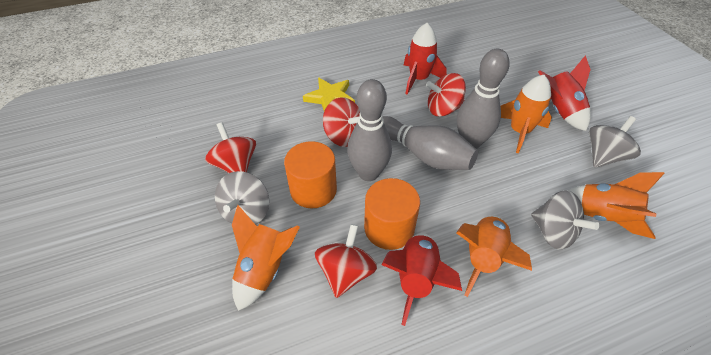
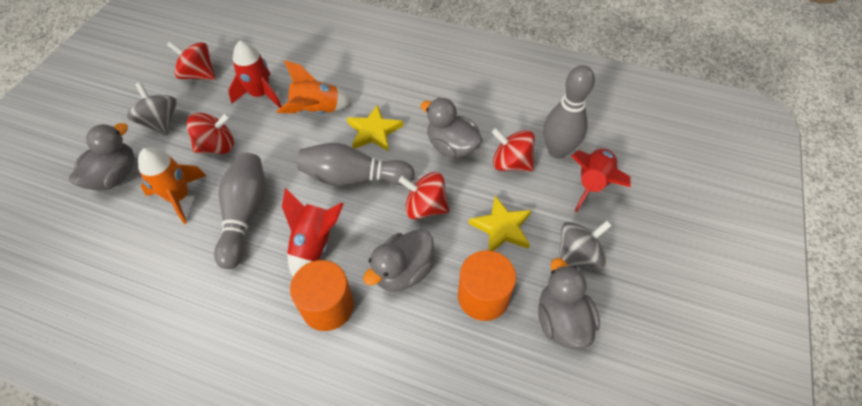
grey duck: none = 0 -> [69,123,135,190] [363,229,434,292] [420,98,482,158] [538,258,600,349] = 4
grey spinning top: [215,171,269,225] [531,190,599,250] [589,116,641,168] = 3 -> [127,82,177,136] [558,221,612,268] = 2
orange rocket: [232,205,300,311] [456,216,532,297] [501,75,552,153] [569,172,665,239] = 4 -> [138,147,206,224] [277,60,352,114] = 2
yellow star: [303,78,355,111] = 1 -> [347,105,403,151] [469,196,532,251] = 2

